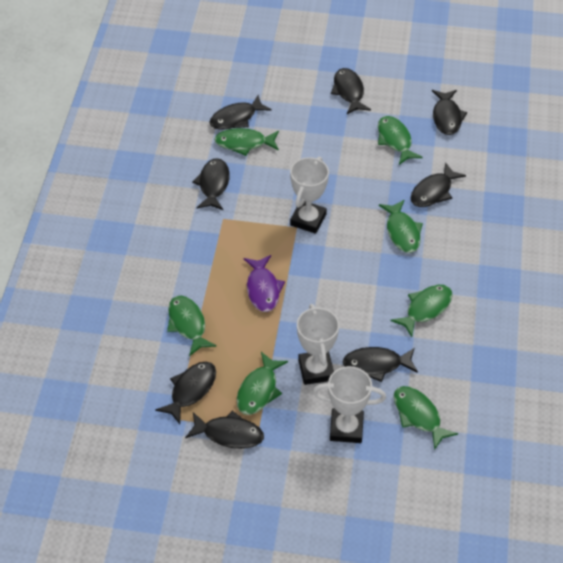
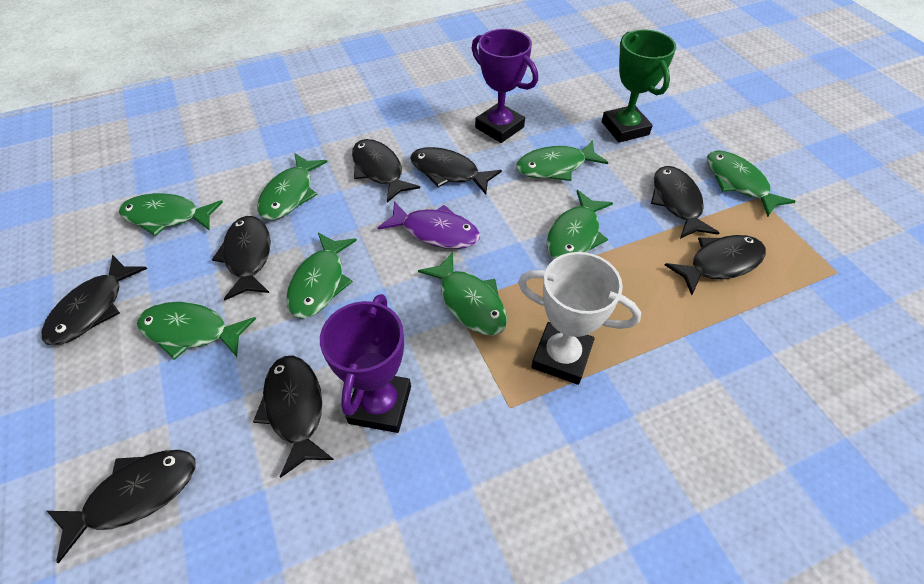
green fish: [167,296,217,356] [214,128,279,156] [237,352,288,415] [378,116,423,165] [379,200,423,253] [390,285,453,337] [393,386,458,450] = 7 -> [119,193,223,236] [137,302,256,360] [257,153,327,220] [286,233,357,318] [418,252,507,336] [516,140,609,181] [546,190,613,259] [707,150,796,217] = 8
green trophy: none = 0 -> [602,30,676,143] = 1
purple trophy: none = 0 -> [320,294,411,433] [472,29,538,143] = 2
white trophy: [290,157,329,234] [297,304,339,385] [312,366,386,443] = 3 -> [518,252,641,385] = 1

